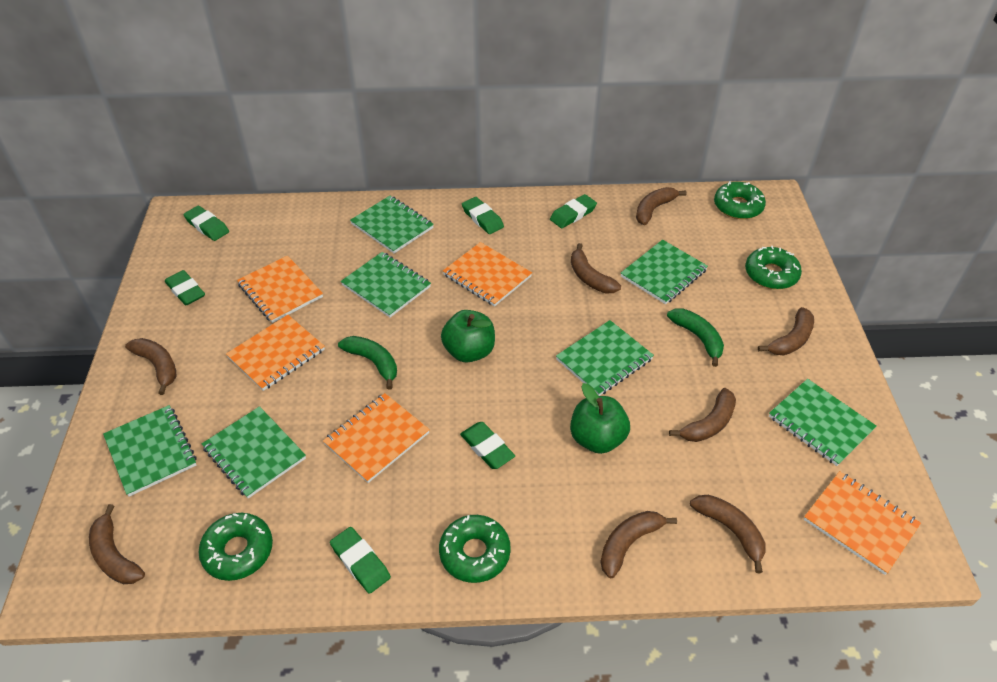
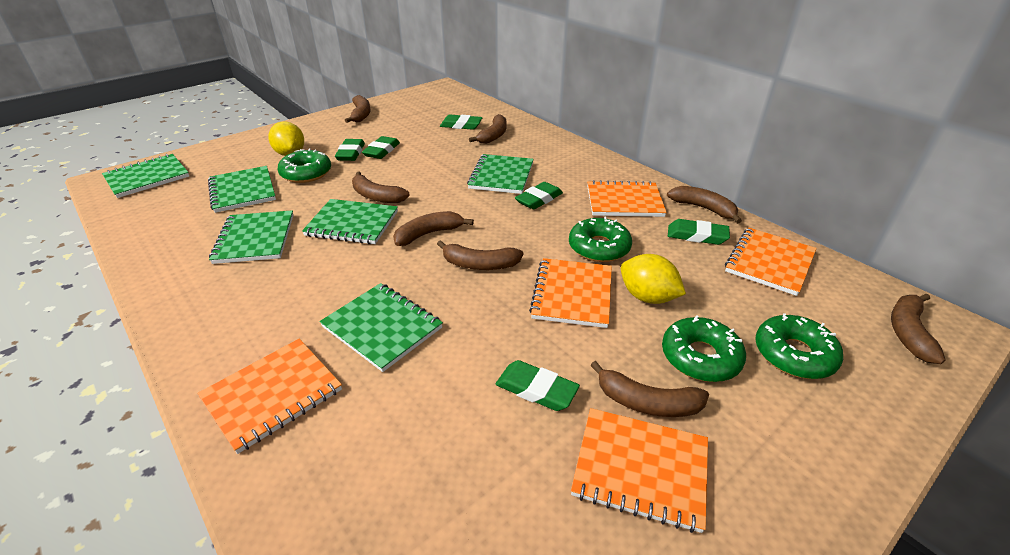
green apple: [441,310,495,363] [570,383,630,454] = 2 -> none = 0
green banana: [338,336,397,390] [667,309,724,367] = 2 -> none = 0
green notebook: [103,405,197,497] [202,406,306,498] [341,252,431,317] [350,196,434,253] [556,320,654,396] [621,240,708,304] [769,379,877,466] = 7 -> [102,154,189,198] [208,166,276,213] [209,210,293,264] [302,199,398,244] [320,283,443,372] [467,154,534,194] = 6
yellow lemon: none = 0 -> [269,121,304,156] [621,254,686,304] = 2

